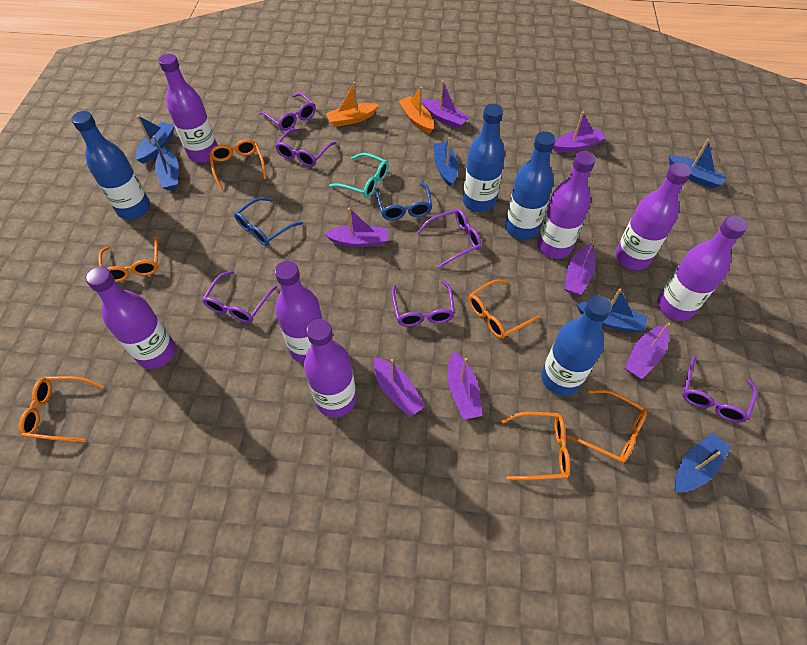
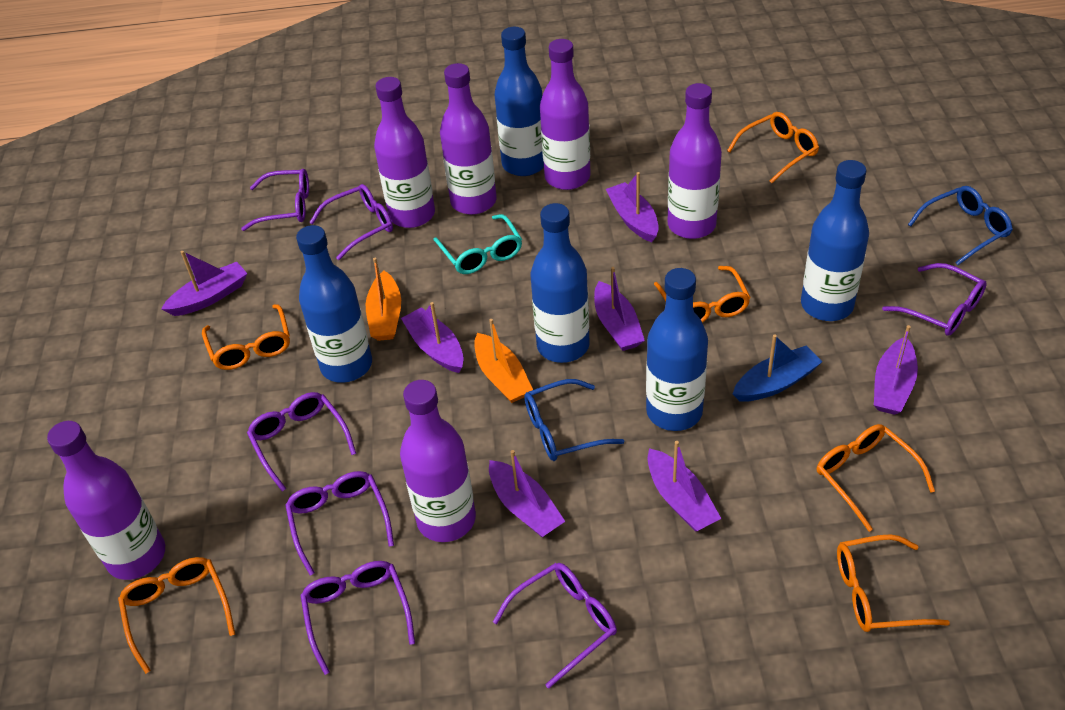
blue boat: [135,115,175,164] [153,136,179,190] [434,137,458,187] [576,288,647,332] [669,139,727,189] [675,433,731,492] = 6 -> [733,334,823,402] = 1
blue bottle: [71,111,150,220] [463,104,505,212] [505,131,556,240] [541,295,612,396] = 4 -> [296,225,372,383] [494,27,544,176] [531,203,590,363] [646,268,708,431] [801,160,869,321] = 5
purple bottle: [86,267,176,369] [158,54,218,162] [275,261,323,363] [304,319,356,417] [537,151,596,259] [615,163,691,270] [657,215,748,321] = 7 -> [47,421,165,580] [374,77,435,228] [400,380,476,542] [440,63,497,215] [540,39,591,190] [668,83,722,239] = 6
purple glasses: [202,271,277,323] [259,93,316,131] [275,129,336,167] [392,280,455,327] [417,209,482,268] [682,356,757,423] = 6 -> [241,169,309,231] [247,392,356,491] [285,471,394,576] [300,561,415,675] [309,184,393,260] [493,563,617,689] [882,263,987,336] = 7

